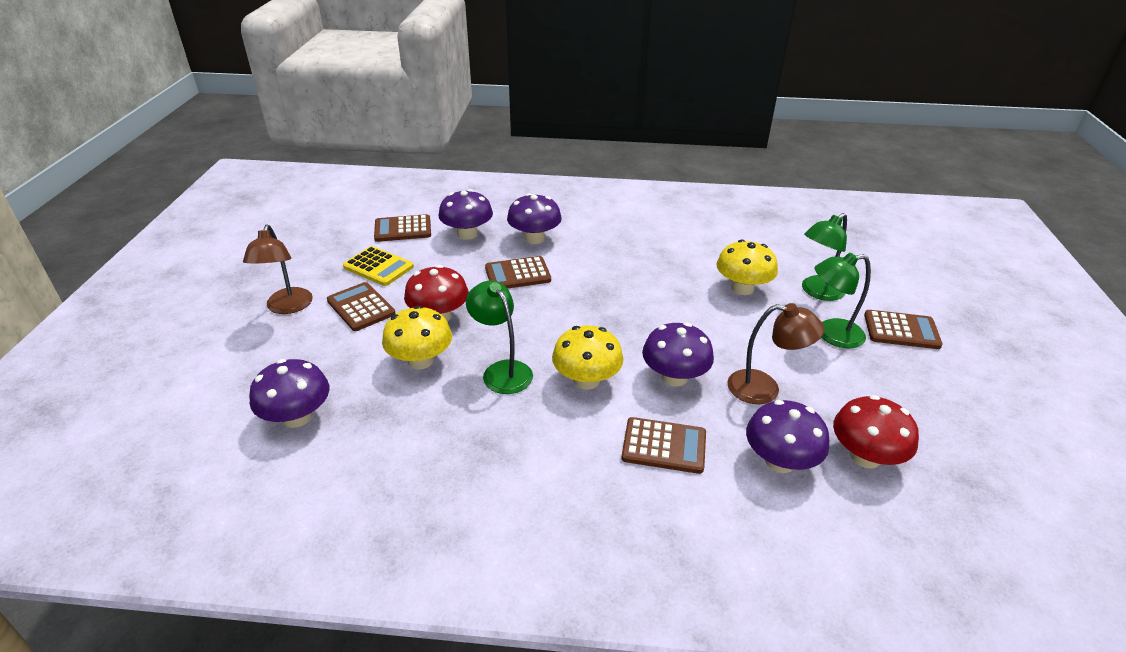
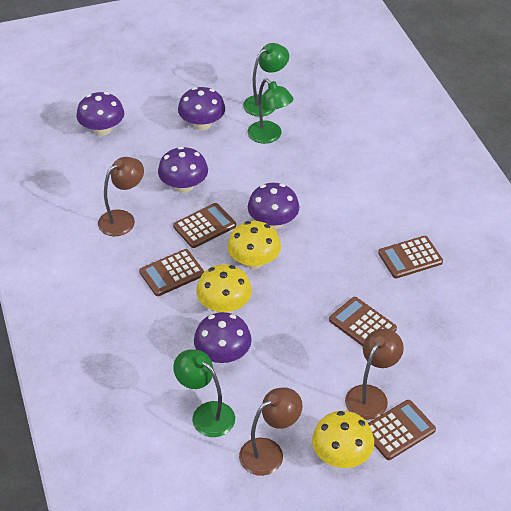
brown lamp: [243,224,313,314] [727,303,824,404] = 2 -> [98,157,144,236] [239,388,303,476] [345,329,404,420] = 3
red mushroom: [404,265,469,321] [833,395,919,468] = 2 -> none = 0
yellow calculator: [343,246,414,286] = 1 -> none = 0

